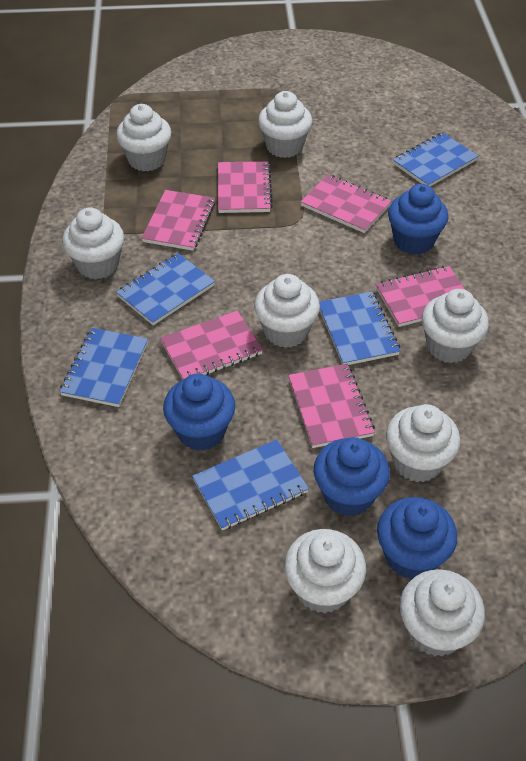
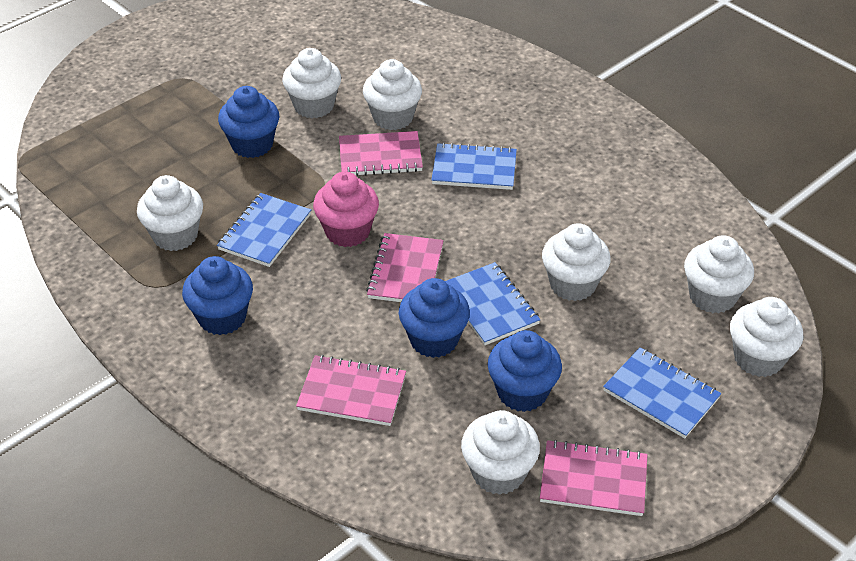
blue notebook: [60,328,148,407] [116,253,215,325] [192,439,309,530] [319,292,400,365] [393,133,479,186] = 5 -> [217,193,311,267] [431,142,517,190] [445,262,540,345] [603,347,721,439] = 4
pink cupcake: none = 0 -> [313,171,379,247] = 1
pink notebook: [142,190,215,251] [160,311,263,380] [218,161,273,213] [288,364,375,448] [301,174,391,233] [376,266,465,327] = 6 -> [296,355,406,426] [339,131,423,176] [366,233,443,302] [540,440,648,516] = 4
white cupcake: [62,208,124,279] [116,104,171,171] [254,274,320,348] [258,91,312,158] [284,529,366,613] [386,404,460,482] [400,569,485,656] [422,289,489,363] = 8 -> [137,175,203,251] [282,48,341,118] [363,59,422,130] [461,410,540,495] [542,223,611,301] [684,235,754,313] [730,297,804,377] = 7

